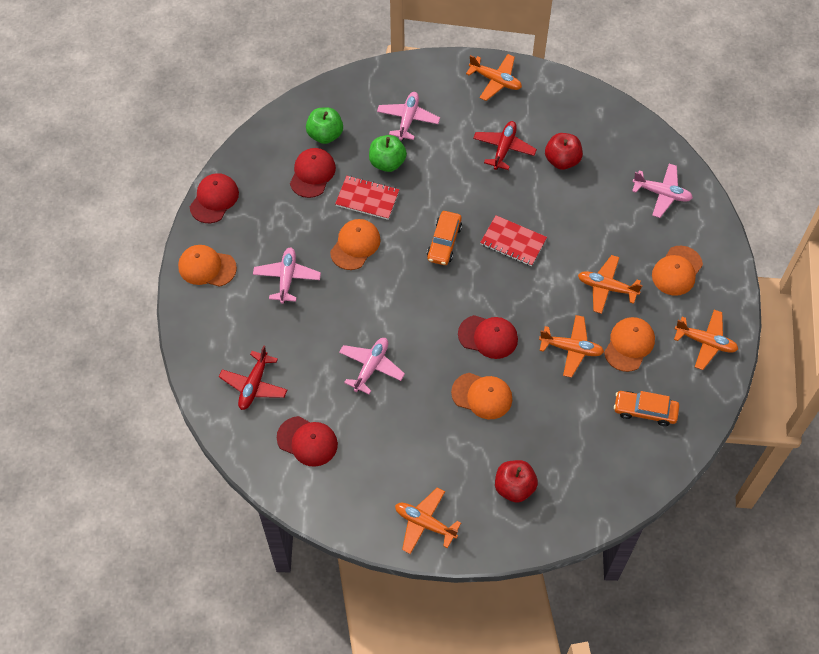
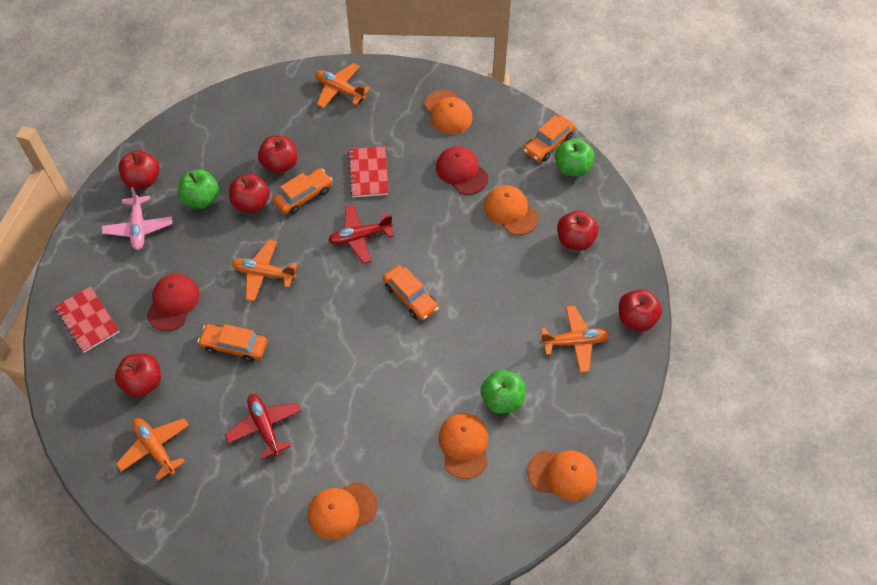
green apple: [306,107,343,144] [369,135,407,172] = 2 -> [178,170,219,209] [481,369,525,414] [555,138,595,177] = 3
orange car: [427,211,462,265] [614,391,679,426] = 2 -> [198,324,267,362] [272,169,333,215] [383,265,439,321] [524,115,575,162] = 4
orange plane: [395,488,461,554] [466,54,522,101] [539,315,604,378] [578,255,643,314] [674,310,738,370] = 5 -> [116,418,189,481] [232,240,298,301] [315,63,370,108] [540,306,609,373] = 4
pink plane: [253,247,321,304] [339,338,405,394] [377,92,440,140] [632,164,693,218] = 4 -> [102,187,173,250] = 1
red apple: [495,460,538,503] [545,133,583,170] = 2 -> [115,353,161,397] [119,150,160,189] [229,174,270,213] [258,135,298,174] [557,211,599,251] [619,289,662,331] = 6
red cap: [190,173,239,223] [277,416,338,467] [290,148,336,198] [458,315,518,359] = 4 -> [146,274,200,331] [436,146,489,195] = 2

